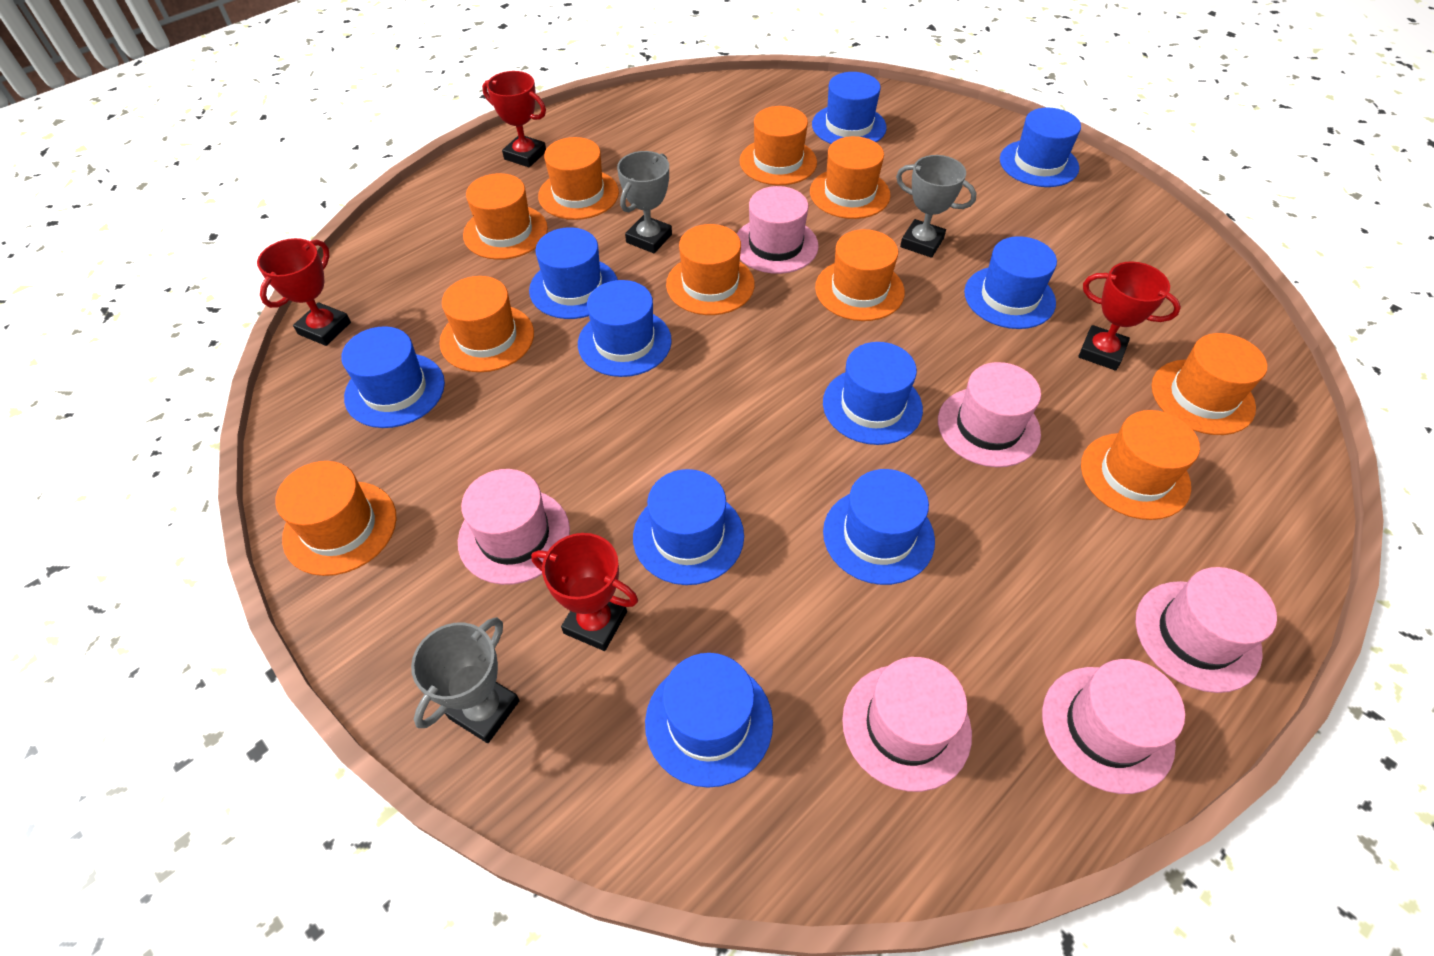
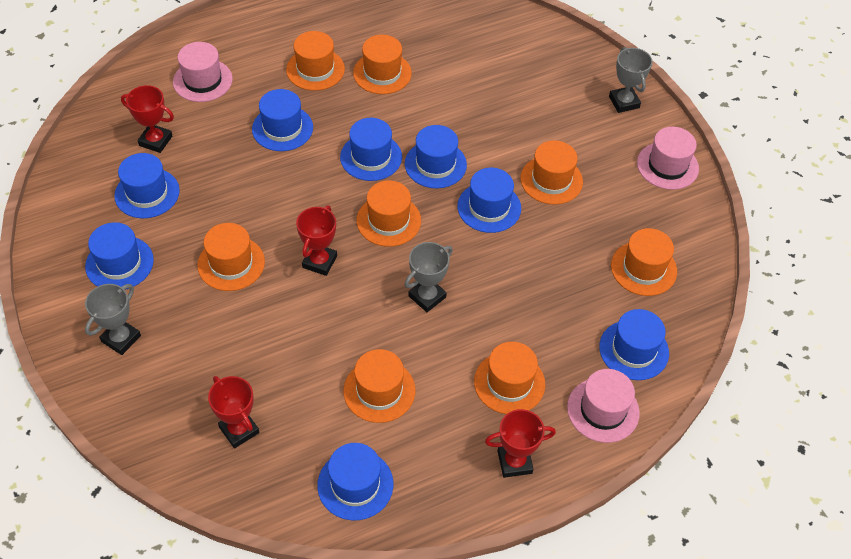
blue hat: [341,326,445,428] [529,227,618,319] [578,280,672,377] [633,469,744,585] [645,653,773,788] [812,72,887,144] [823,342,923,445] [823,469,935,585] [964,236,1057,329] [1000,108,1081,187] = 10 -> [85,222,154,290] [114,153,180,218] [252,89,313,151] [317,443,393,520] [340,118,402,181] [405,125,467,188] [457,168,521,233] [599,309,669,380] = 8
orange hat: [275,461,397,576] [439,276,534,372] [463,173,548,260] [538,137,619,220] [666,224,755,315] [739,106,817,185] [810,136,890,219] [815,229,905,321] [1081,410,1200,520] [1152,333,1267,435] = 10 -> [197,223,265,291] [286,31,345,91] [344,349,416,423] [353,35,412,94] [357,180,421,247] [474,342,545,414] [520,140,583,205] [611,228,677,296] = 8
pink hat: [458,469,570,585] [737,186,819,274] [842,657,972,792] [938,362,1041,467] [1042,659,1185,794] [1135,567,1277,693] = 6 -> [173,42,233,102] [567,369,640,443] [637,127,699,190] = 3

